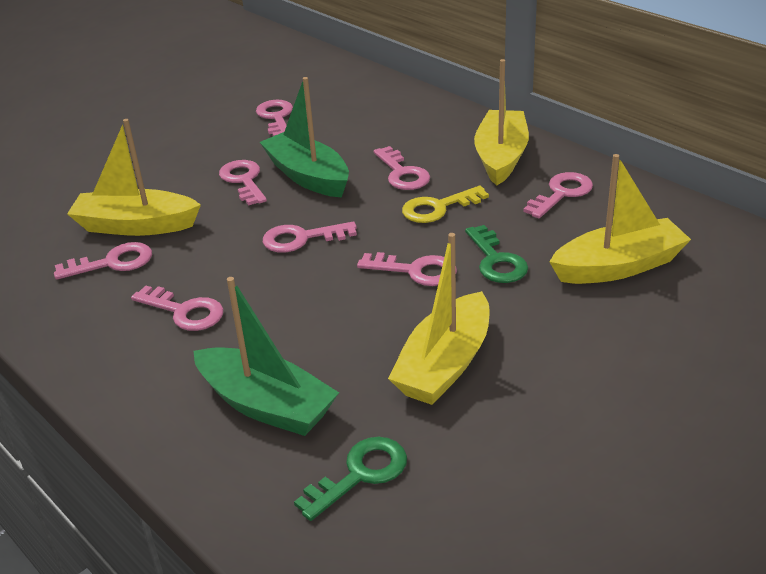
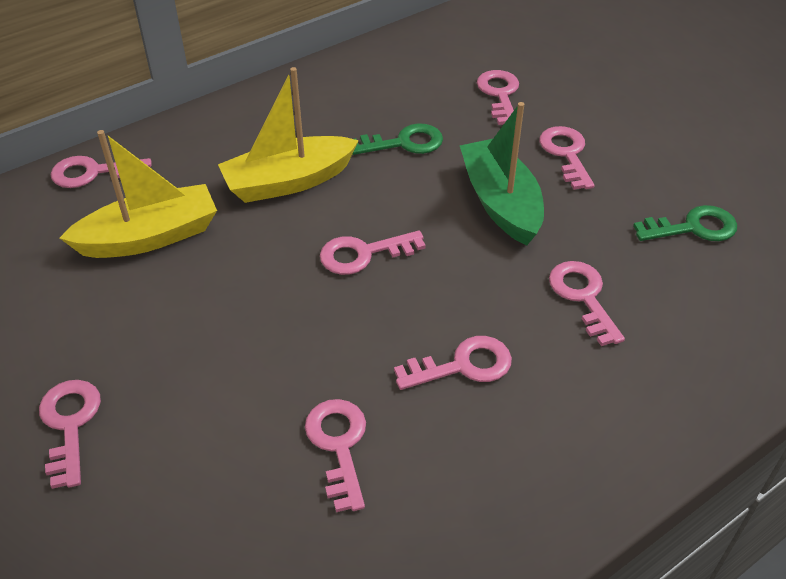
green boat: [193,277,339,436] [260,77,349,197] = 2 -> [460,102,544,245] = 1
yellow boat: [67,119,201,236] [388,233,489,405] [474,59,529,185] [549,154,691,284] = 4 -> [60,130,217,258] [218,67,359,203] = 2
yellow key: [402,186,489,223] = 1 -> none = 0

